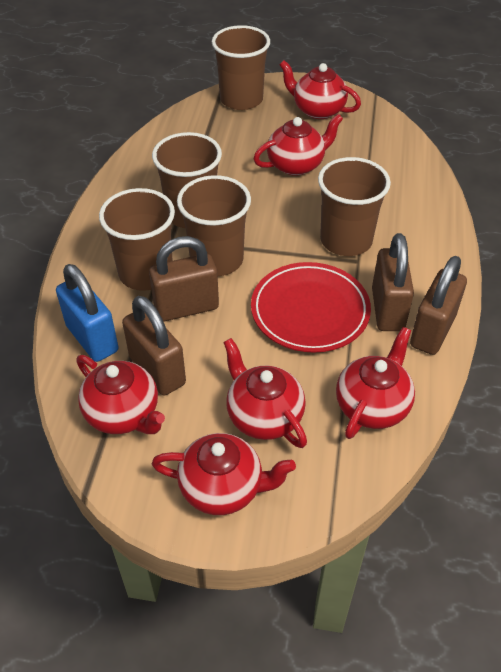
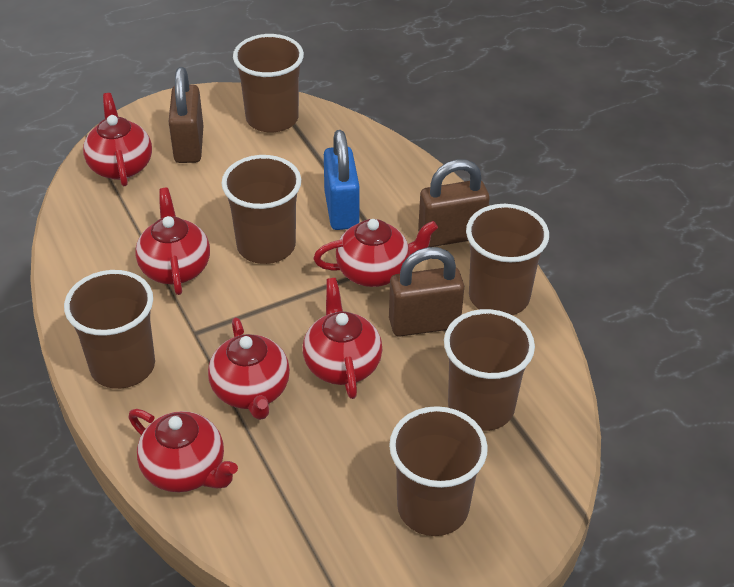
brown cup: [99,188,175,291] [152,132,222,228] [177,175,251,276] [212,25,270,110] [318,157,391,256] = 5 -> [64,270,155,389] [221,155,301,264] [233,34,304,132] [389,406,488,536] [444,309,535,431] [466,204,549,315] = 6
brown padlock: [122,296,186,396] [149,236,219,321] [372,233,414,331] [410,256,467,355] = 4 -> [169,67,204,163] [389,247,464,337] [418,160,489,247] = 3
red plate: [251,262,371,353] = 1 -> none = 0

